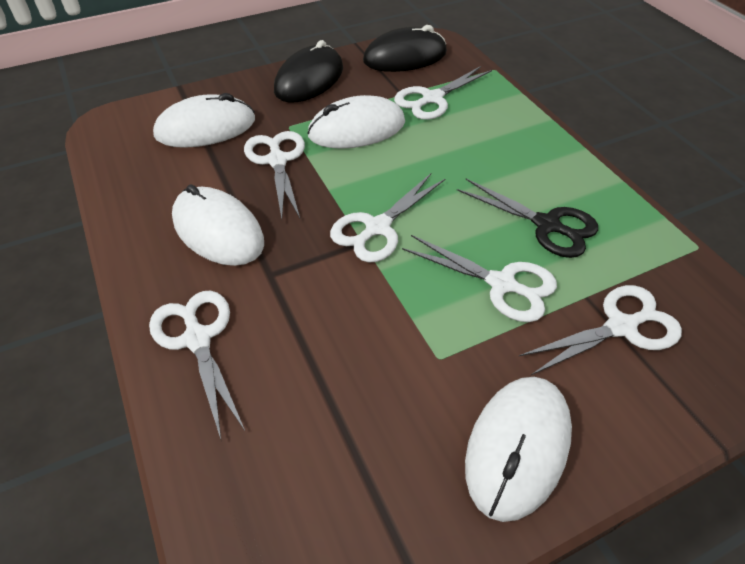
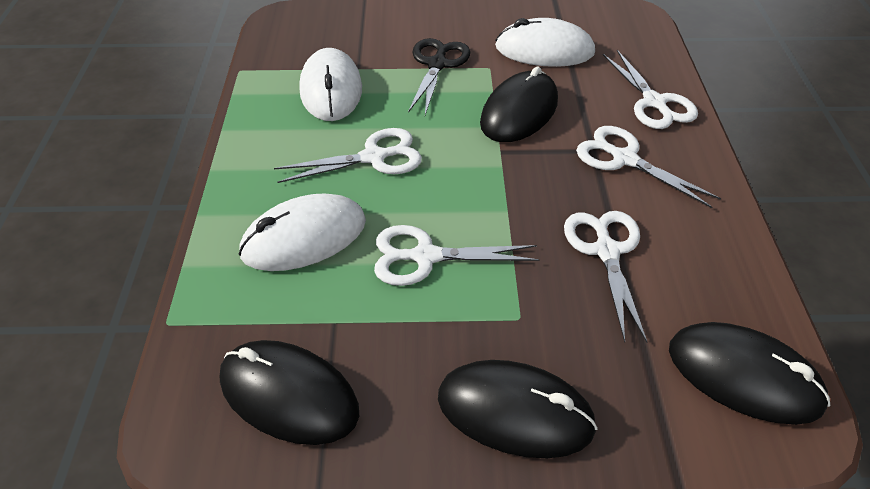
black mouse: [274,40,343,103] [363,25,447,72] = 2 -> [220,340,359,445] [438,360,598,458] [480,67,558,142] [669,322,830,425] = 4
white mouse: [153,93,255,148] [172,184,264,266] [307,95,405,149] [465,377,572,522] = 4 -> [238,194,366,271] [299,48,362,121] [495,18,595,67] = 3
white scissors: [149,291,245,439] [244,131,305,219] [330,173,446,262] [394,66,492,120] [402,235,557,322] [519,285,682,375] = 6 -> [274,128,422,183] [374,225,540,286] [564,211,647,343] [576,126,721,208] [603,50,698,129] = 5

